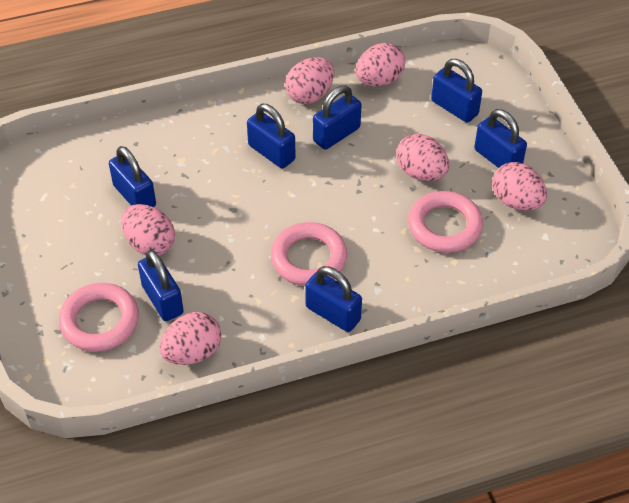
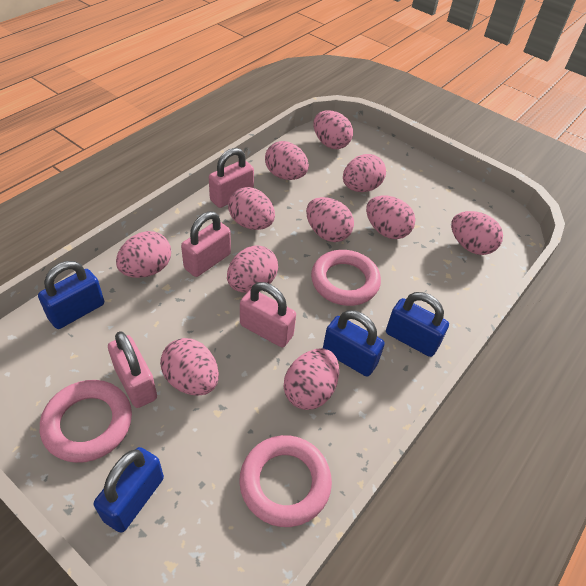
blue padlock: [109,146,156,207] [138,250,184,321] [247,104,296,169] [305,266,362,332] [313,85,361,150] [431,59,482,123] [474,109,527,168] = 7 -> [38,261,104,329] [94,447,164,533] [323,310,385,377] [386,292,449,357] = 4
pink egg: [121,204,175,256] [160,312,221,365] [285,57,334,104] [355,43,405,86] [396,134,449,181] [492,162,547,211] = 6 -> [116,231,171,278] [160,338,219,396] [227,245,278,293] [228,187,275,230] [265,141,309,180] [284,348,339,410] [306,197,354,242] [313,111,353,149] [343,154,386,192] [366,196,415,239] [451,211,503,255] = 11
pink padlock: none = 0 -> [108,331,157,408] [181,211,231,277] [209,148,254,208] [240,282,296,347] = 4

